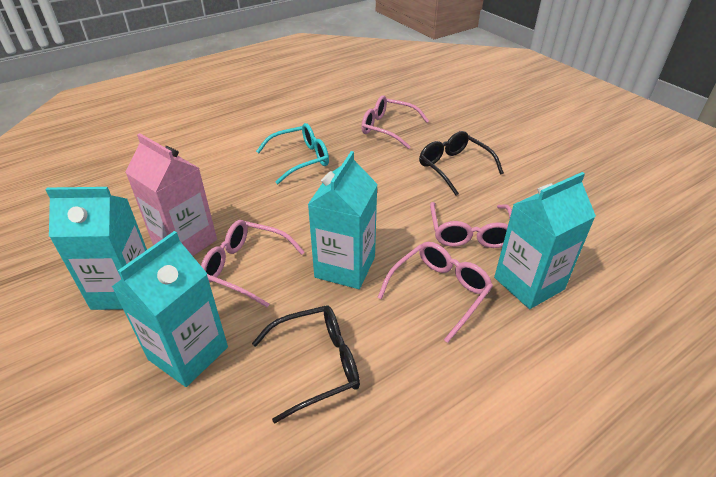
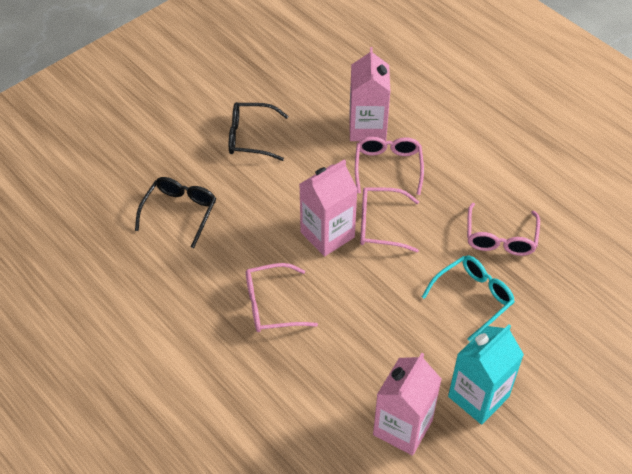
pink carton: [125,133,217,256] = 1 -> [299,159,358,257] [349,47,390,141] [373,353,442,456] = 3
turquoise carton: [45,187,147,310] [111,231,228,387] [308,151,378,289] [494,172,596,309] = 4 -> [448,324,524,425] = 1

